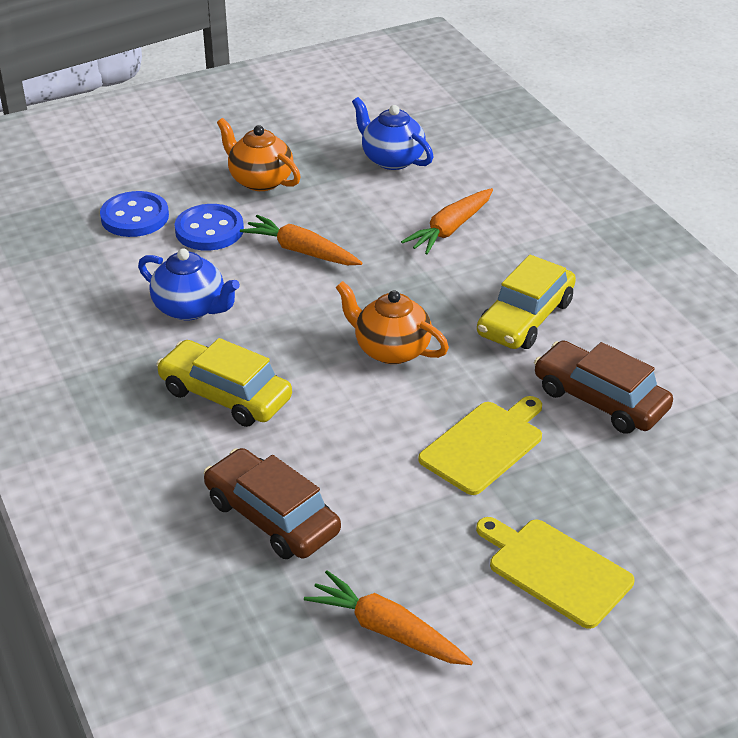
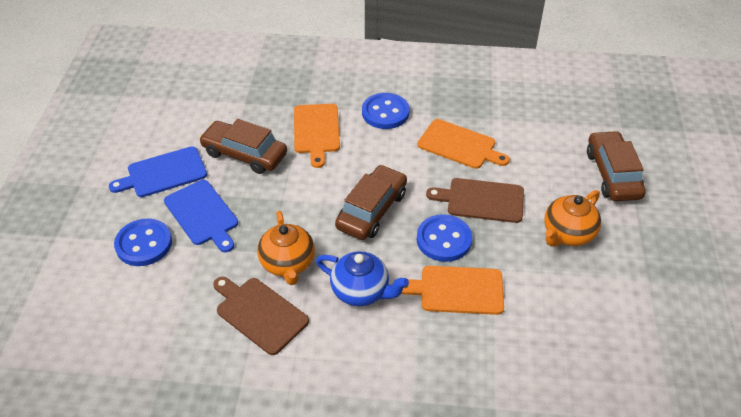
blue button: [100,191,169,237] [174,204,244,251] = 2 -> [114,219,172,266] [362,93,409,129] [417,214,472,262] = 3
blue cutting board: none = 0 -> [109,146,207,197] [164,180,238,252] = 2
blue teapot: [138,248,240,320] [352,97,434,170] = 2 -> [316,251,409,306] = 1
brown car: [204,448,341,559] [534,340,673,434] = 2 -> [199,119,287,174] [335,165,407,240] [587,131,646,201] = 3
brown cutting board: none = 0 -> [213,277,309,355] [426,178,524,223] = 2
orange carrot: [240,215,363,265] [304,570,473,665] [401,188,493,254] = 3 -> none = 0
orange cutting board: none = 0 -> [294,104,340,168] [401,266,504,315] [417,119,510,169] = 3
yellow car: [156,338,292,427] [477,255,576,349] = 2 -> none = 0
yellow cutting board: [418,396,542,495] [476,517,634,629] = 2 -> none = 0

